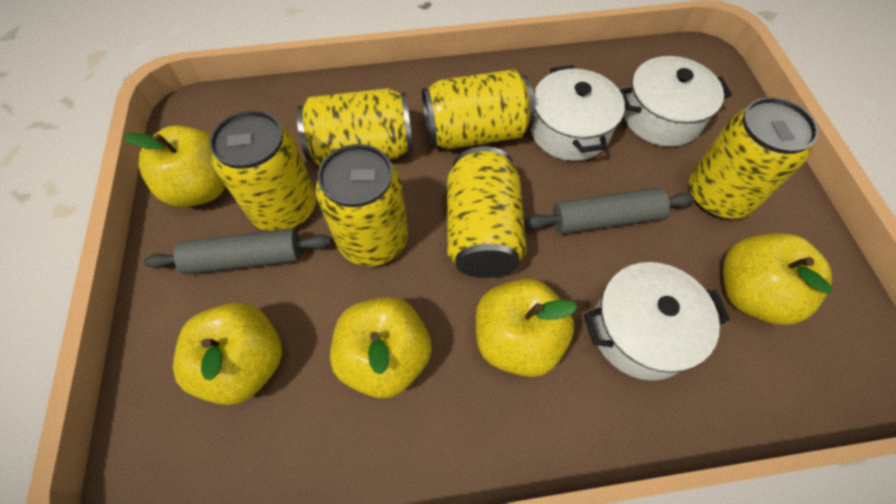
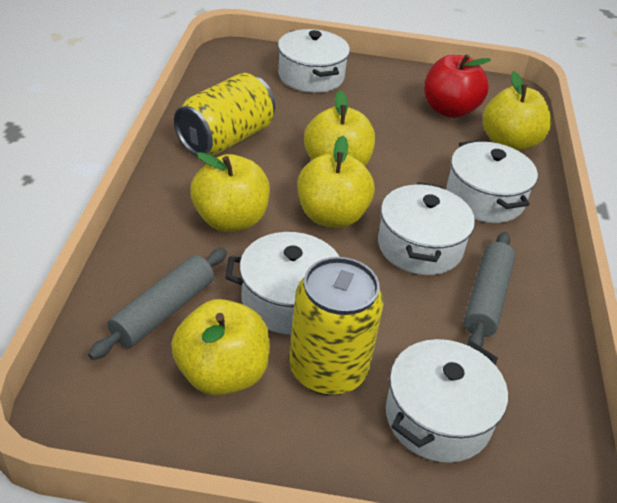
red apple: none = 0 -> [424,54,491,118] = 1
white pot: [530,65,625,161] [584,262,730,381] [620,56,732,147] = 3 -> [226,232,340,334] [278,29,350,93] [378,182,475,275] [386,339,508,463] [446,140,538,223] = 5
yellow can: [209,110,316,231] [297,88,413,166] [316,144,408,266] [422,69,535,149] [447,147,527,278] [689,97,819,219] = 6 -> [174,73,275,156] [289,257,384,396] = 2

